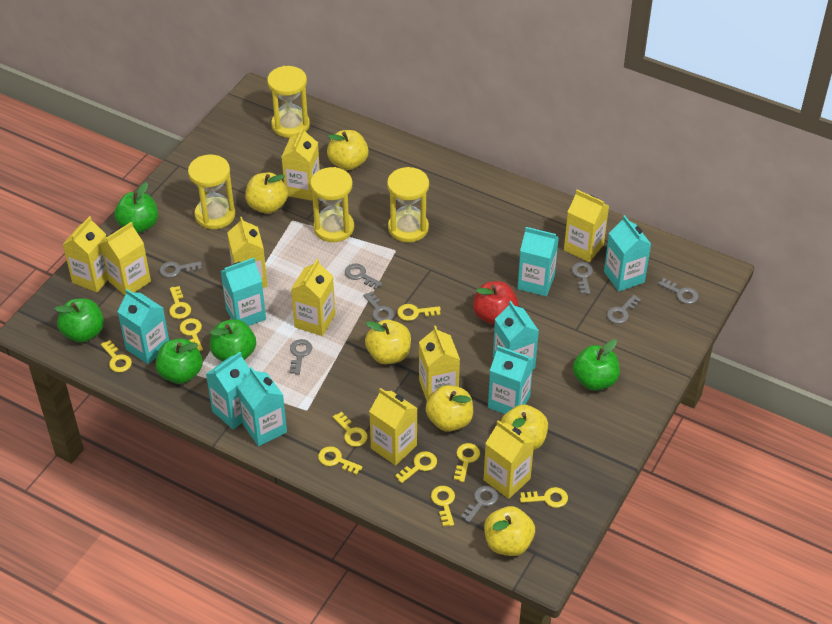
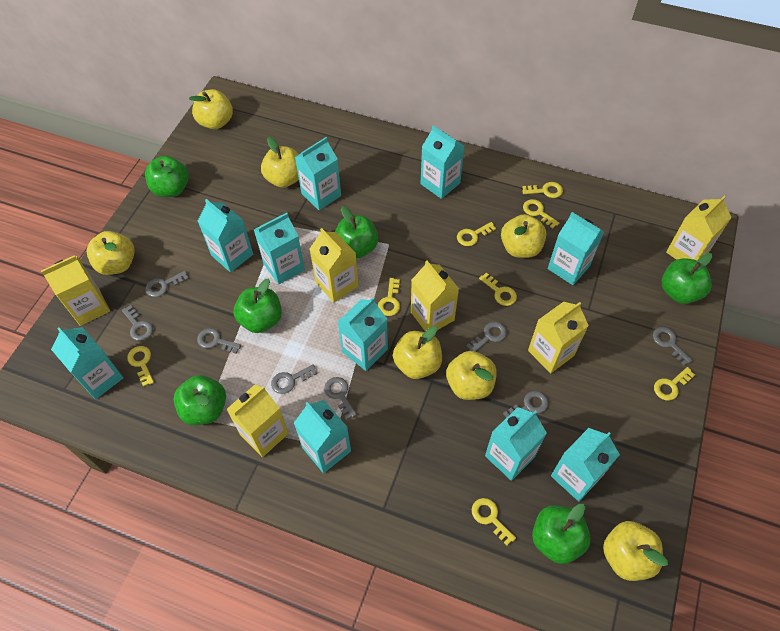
green apple: [55,298,104,343] [115,182,158,233] [155,339,203,384] [210,319,256,361] [573,339,620,391] = 5 -> [145,156,189,197] [174,375,226,425] [233,279,282,333] [335,206,378,259] [532,504,591,564] [662,253,713,304] = 6
red apple: [473,281,518,325] = 1 -> none = 0
turquoise carton: [117,289,169,364] [206,352,250,429] [221,258,266,326] [238,367,287,446] [488,346,534,414] [493,301,539,369] [517,227,559,296] [604,215,651,292] = 8 -> [51,327,124,399] [198,199,253,272] [254,213,305,284] [294,400,351,473] [295,137,341,210] [338,298,388,371] [421,125,464,199] [485,407,547,481] [548,212,604,285] [551,428,620,502] = 10
yellow apple: [245,172,288,214] [327,130,369,170] [365,320,411,364] [426,385,473,432] [484,506,535,556] [500,405,548,450] = 6 -> [87,231,135,275] [189,89,233,129] [261,137,299,188] [393,326,442,379] [446,351,497,400] [501,214,546,258] [603,521,668,581] = 7
yellow carton: [62,216,108,293] [100,222,151,295] [227,217,268,288] [282,127,320,201] [291,259,335,336] [369,388,417,466] [419,326,460,401] [484,420,534,499] [564,190,609,262] = 9 -> [41,255,110,326] [226,384,289,457] [310,228,359,303] [411,260,459,331] [528,302,589,373] [666,196,732,260] = 6
yellow hourglass: [188,155,235,229] [267,66,310,138] [310,167,354,242] [387,167,429,242] = 4 -> none = 0
yellow key: [101,340,132,372] [169,286,191,319] [180,318,203,351] [318,446,362,475] [333,412,368,447] [395,451,437,483] [397,304,441,321] [431,486,455,526] [454,443,480,482] [520,487,568,508] = 10 -> [127,346,154,387] [378,278,400,316] [457,222,496,246] [472,498,516,545] [479,273,517,306] [522,182,563,198] [523,199,559,229] [654,367,695,400] = 8

